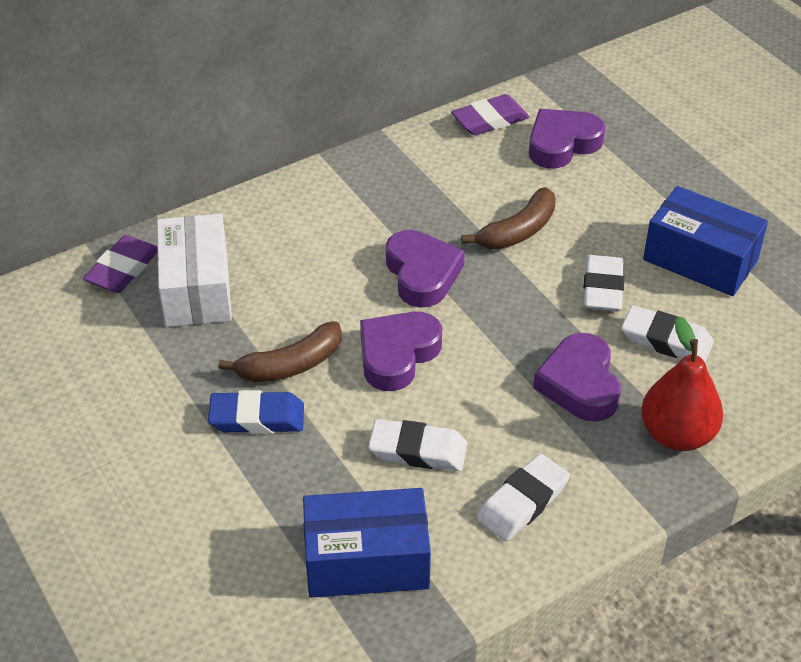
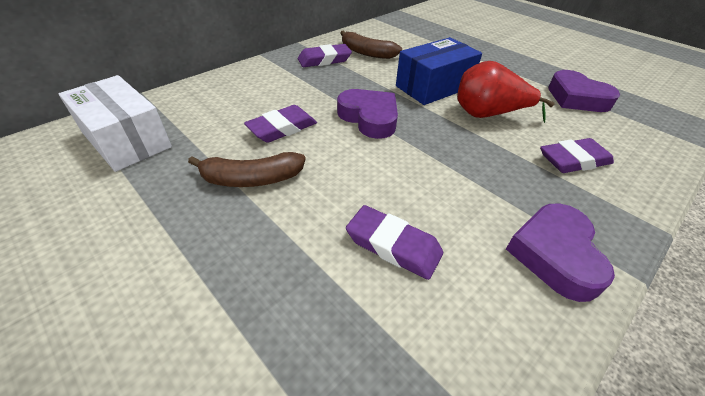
blue box: [303,488,431,598] [643,186,768,296] = 2 -> [396,37,482,105] = 1
blue eraser: [208,390,304,434] = 1 -> none = 0
purple eraser: [83,235,158,293] [451,94,529,135] = 2 -> [244,105,317,143] [298,44,352,67] [346,205,443,280] [540,138,614,173] = 4
purple heart: [360,312,442,391] [386,230,465,308] [529,109,605,169] [533,333,621,422] = 4 -> [337,89,398,139] [506,204,615,302] [548,70,620,112] = 3
white eraser: [368,419,467,471] [477,454,570,541] [583,255,624,311] [621,305,714,363] = 4 -> none = 0

